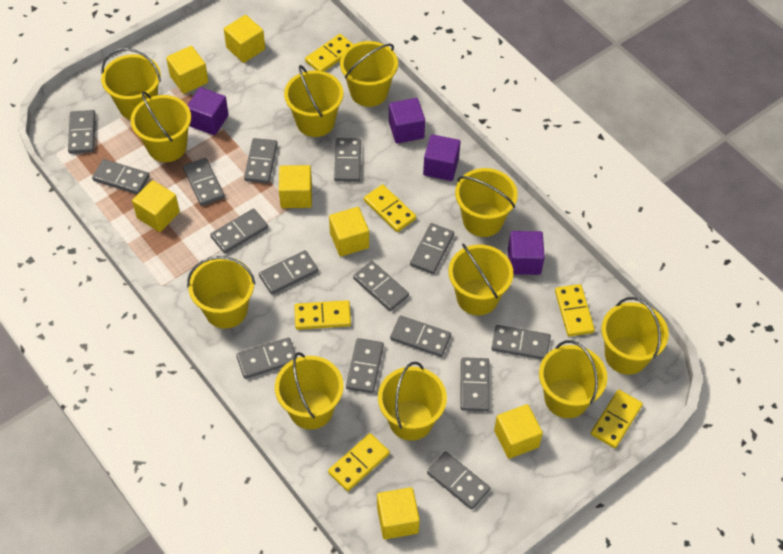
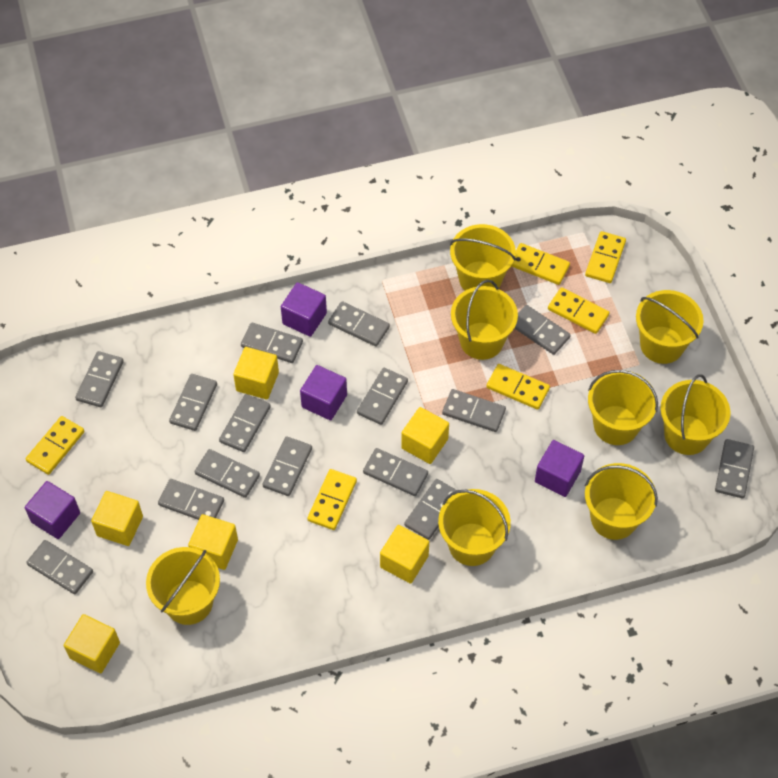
yellow bucket: [101,48,161,120] [131,92,191,162] [187,256,255,329] [275,352,344,430] [284,65,343,137] [340,41,398,107] [378,362,447,441] [449,244,513,315] [455,168,518,237] [539,340,607,418] [601,297,669,375] = 11 -> [146,547,220,625] [438,489,511,566] [450,224,516,291] [451,280,518,360] [585,463,658,540] [588,370,658,445] [636,290,703,364] [660,374,730,455] = 8
yellow cube: [132,180,180,232] [166,46,208,94] [224,15,265,63] [279,165,312,208] [329,207,369,256] [377,487,420,539] [494,404,543,459] = 7 -> [64,614,120,673] [91,491,143,546] [188,514,238,570] [233,347,279,399] [380,525,429,584] [401,407,449,464] = 6

